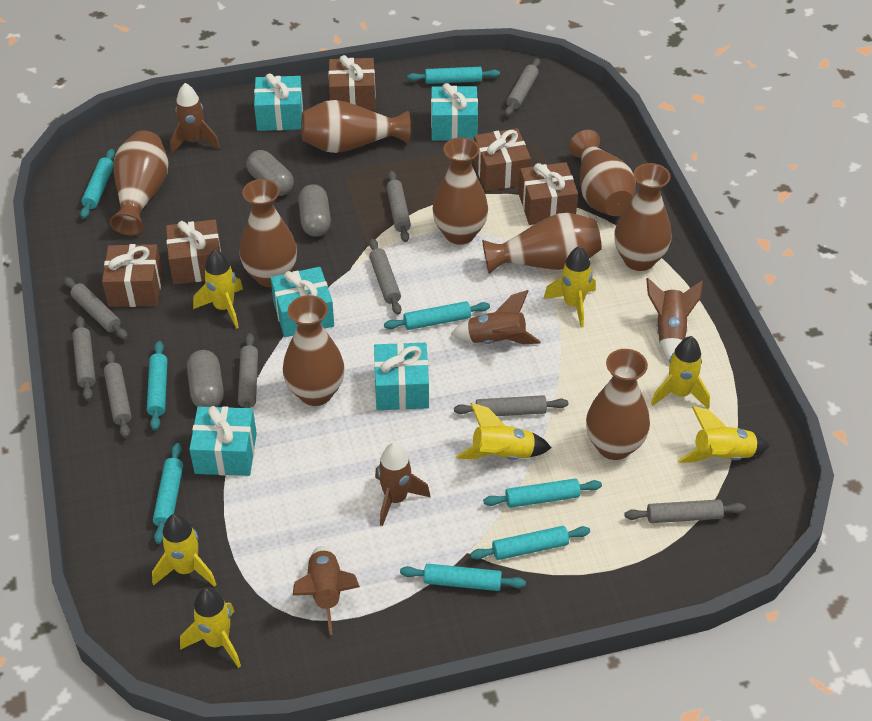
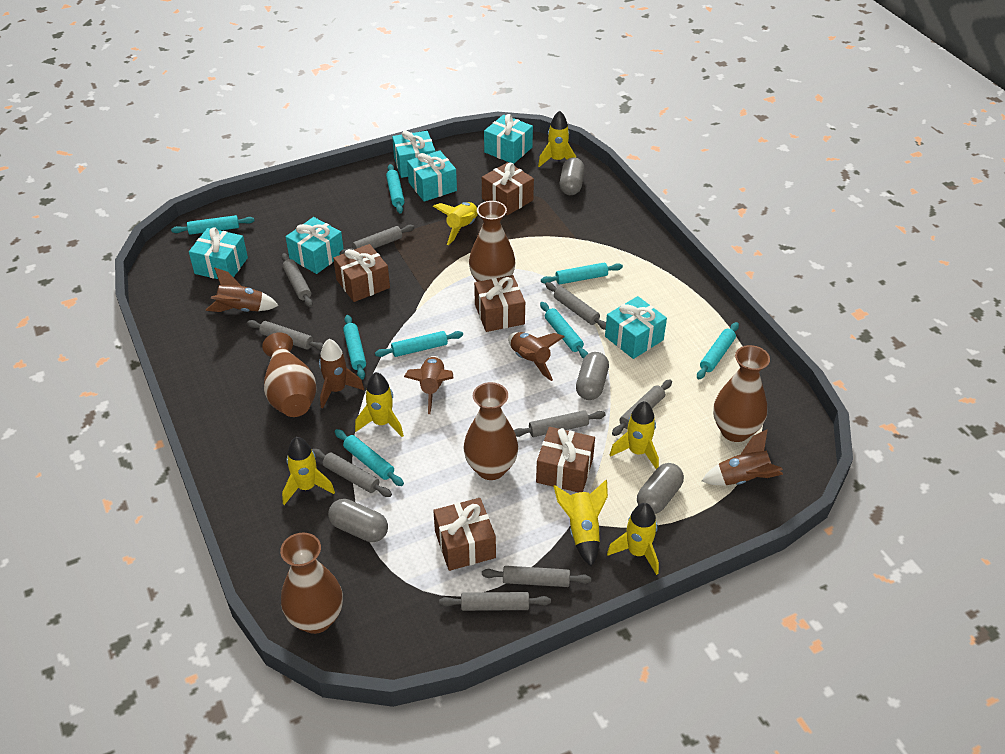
brown vase: [110,130,168,236] [239,179,297,287] [283,295,345,406] [301,100,411,153] [432,137,488,245] [482,213,602,274] [569,130,636,216] [586,349,650,460] [614,163,672,271] = 9 -> [262,333,316,417] [280,533,343,634] [464,382,518,480] [469,201,515,282] [713,345,770,442] = 5
grey capsule: [187,350,224,407] [246,150,294,196] [298,184,331,237] = 3 -> [328,499,388,542] [560,157,585,195] [576,352,609,400] [637,463,684,514] = 4
turquoise gift: [189,406,257,476] [254,73,303,131] [270,267,334,337] [374,343,429,410] [431,83,478,141] = 5 -> [189,227,248,279] [286,217,344,274] [392,131,435,178] [407,150,457,202] [484,114,533,164] [605,296,667,359] = 6

